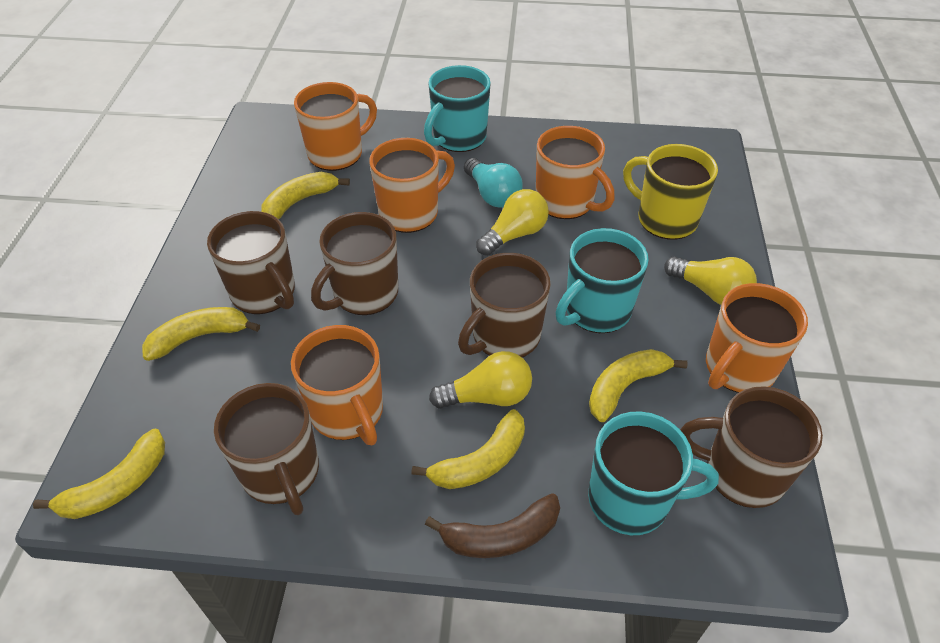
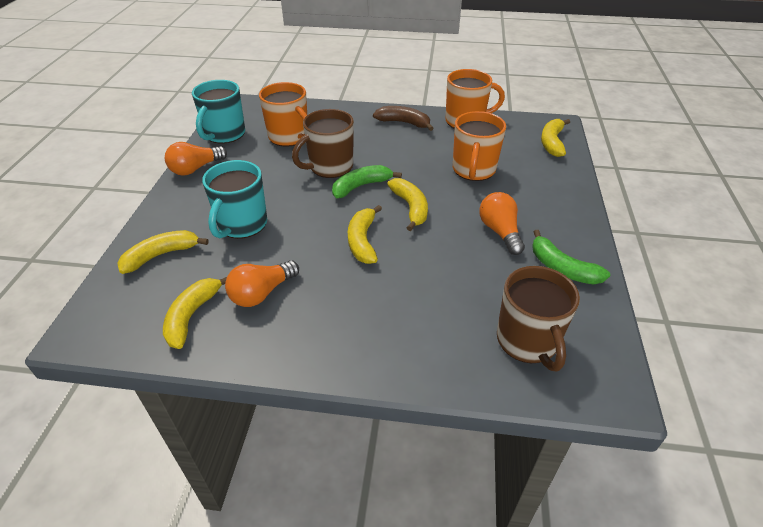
brown mug: [207,211,295,314] [214,383,319,515] [311,212,398,315] [458,253,551,357] [680,386,823,508] = 5 -> [292,109,354,178] [497,266,580,371] = 2
green banana: none = 0 -> [332,165,402,198] [532,230,610,284] = 2
orange light bulb: none = 0 -> [165,142,227,176] [225,260,299,307] [479,192,525,255] = 3
orange mug: [291,325,383,445] [294,82,377,171] [369,138,455,233] [536,126,615,219] [706,283,808,393] = 5 -> [259,82,307,147] [446,69,505,129] [453,111,506,181] = 3
turquoise light bulb: [464,158,522,208] = 1 -> none = 0
turquoise mug: [424,65,491,152] [555,228,649,333] [588,411,719,535] = 3 -> [192,80,245,144] [202,160,267,239] = 2
yellow light bulb: [429,351,532,409] [476,189,549,256] [664,256,757,305] = 3 -> none = 0
yellow mug: [623,144,718,240] = 1 -> none = 0

